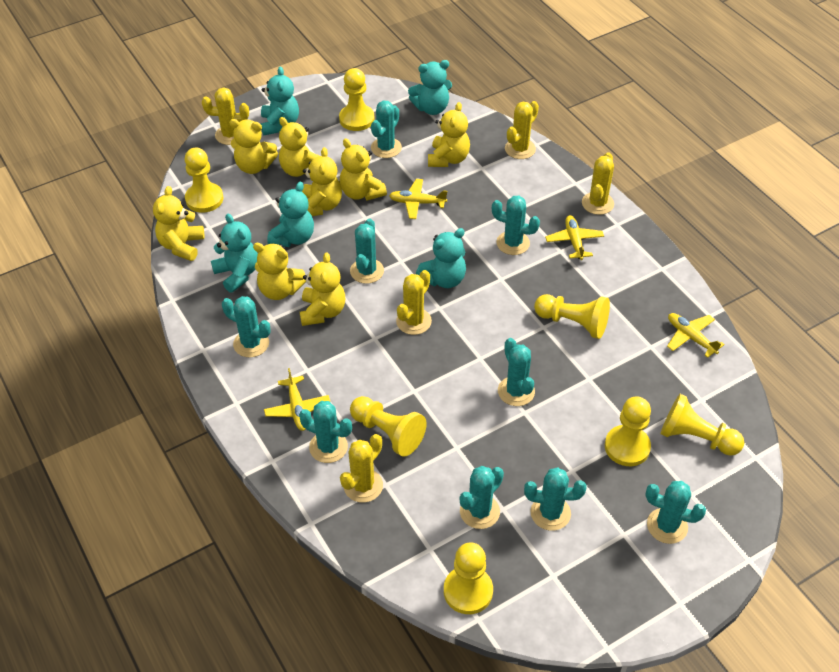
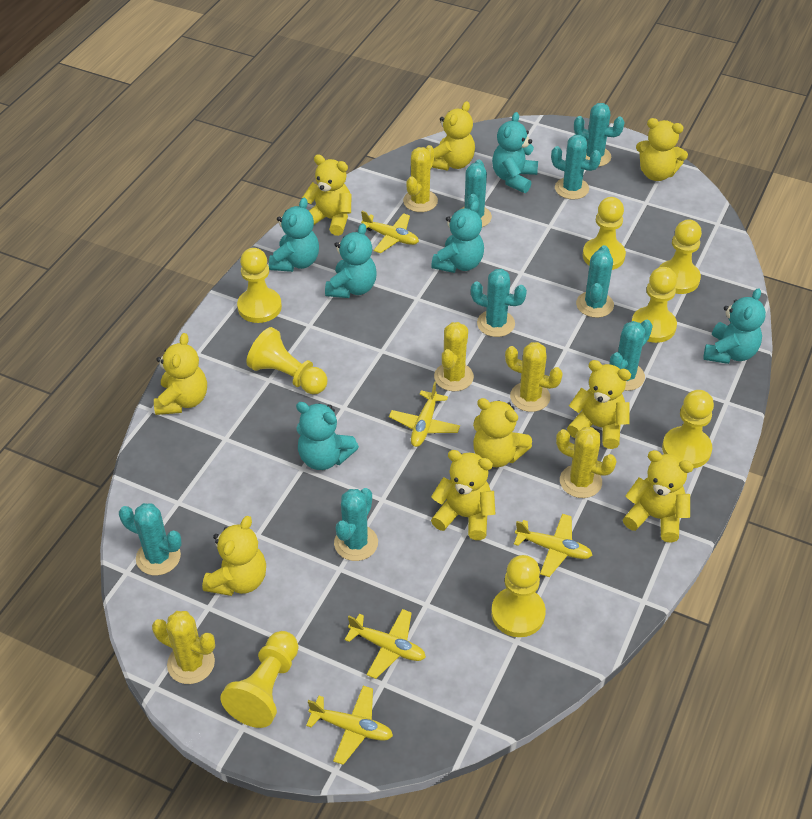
turquoise cactus: [222,296,271,357] [299,401,352,463] [350,218,384,284] [371,101,402,158] [460,466,504,529] [492,196,540,255] [498,338,535,406] [524,467,587,531] [645,481,706,544] = 9 -> [119,503,182,575] [334,488,378,561] [461,160,492,227] [471,269,527,337] [551,135,601,200] [574,103,625,167] [576,245,614,318] [609,320,653,391] = 8
turquoise teddy bear: [211,214,258,293] [261,66,299,135] [267,182,314,247] [408,60,452,115] [416,228,466,288] = 5 -> [269,198,319,272] [296,402,359,470] [325,223,377,298] [431,201,484,273] [492,112,538,193] [703,288,766,364] = 6
yellow pawn: [184,147,224,213] [339,68,375,131] [350,396,426,457] [444,542,493,614] [534,294,610,339] [605,397,651,466] [661,394,744,456] = 7 -> [220,631,298,728] [237,248,282,323] [246,327,328,394] [491,555,546,637] [583,197,626,270] [632,267,677,343] [659,219,702,294] [662,390,714,468] = 8
yellow plane: [264,368,330,431] [389,179,447,219] [545,215,604,260] [667,313,725,358] = 4 -> [306,686,393,765] [345,609,426,679] [361,211,419,253] [389,382,460,447] [514,514,592,577] = 5
yellow teddy bear: [153,186,204,261] [229,119,278,174] [253,243,306,300] [279,117,319,177] [300,252,345,326] [302,147,342,216] [340,138,387,201] [428,102,470,167] = 8 -> [154,333,207,415] [202,516,266,596] [302,154,351,236] [431,450,496,540] [432,101,475,171] [473,398,532,467] [567,360,631,449] [623,450,694,543] [636,118,688,181] = 9

